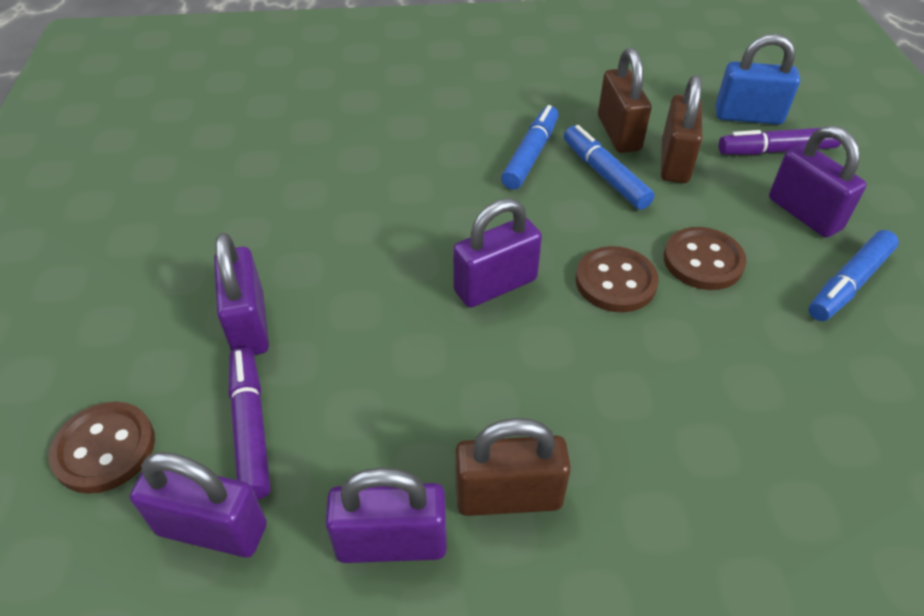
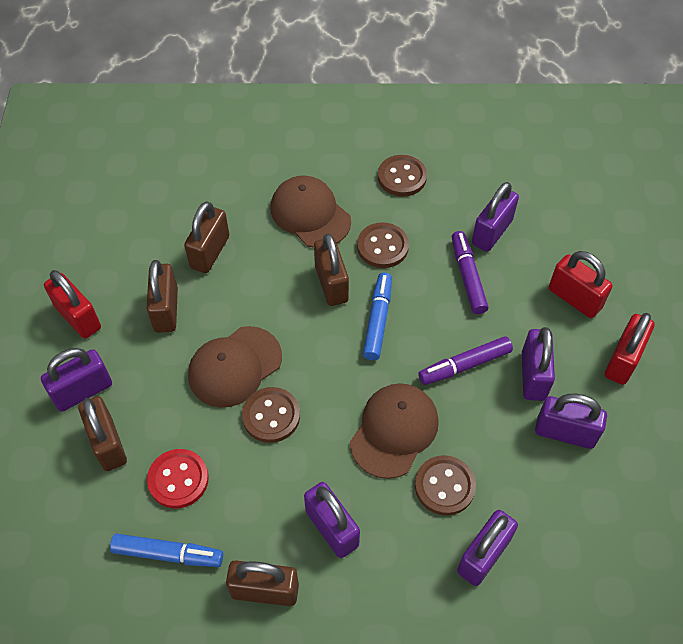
blue marker: [501,105,559,190] [564,125,655,210] [809,230,899,321] = 3 -> [110,533,223,567] [363,273,392,360] = 2
blue padlock: [715,34,800,125] = 1 -> none = 0
brown button: [48,402,155,494] [576,246,659,312] [664,227,747,290] = 3 -> [242,387,300,443] [357,222,409,268] [378,155,427,197] [415,455,476,516] = 4
brown cap: none = 0 -> [188,326,282,408] [271,175,351,248] [350,383,439,479] = 3
brown padlock: [455,418,571,516] [598,48,651,153] [661,75,702,183] = 3 -> [78,396,127,471] [147,260,178,333] [184,201,229,273] [226,560,299,606] [314,233,349,306] = 5
purple padlock: [130,452,267,557] [214,232,269,355] [325,468,447,563] [453,198,542,308] [769,125,867,238] = 5 -> [41,348,112,412] [304,482,360,558] [457,510,518,586] [472,182,519,252] [522,327,555,401] [535,394,607,449] = 6
red button: none = 0 -> [147,449,209,509] = 1
red padlock: none = 0 -> [44,270,101,339] [549,251,613,318] [605,313,655,385] = 3

